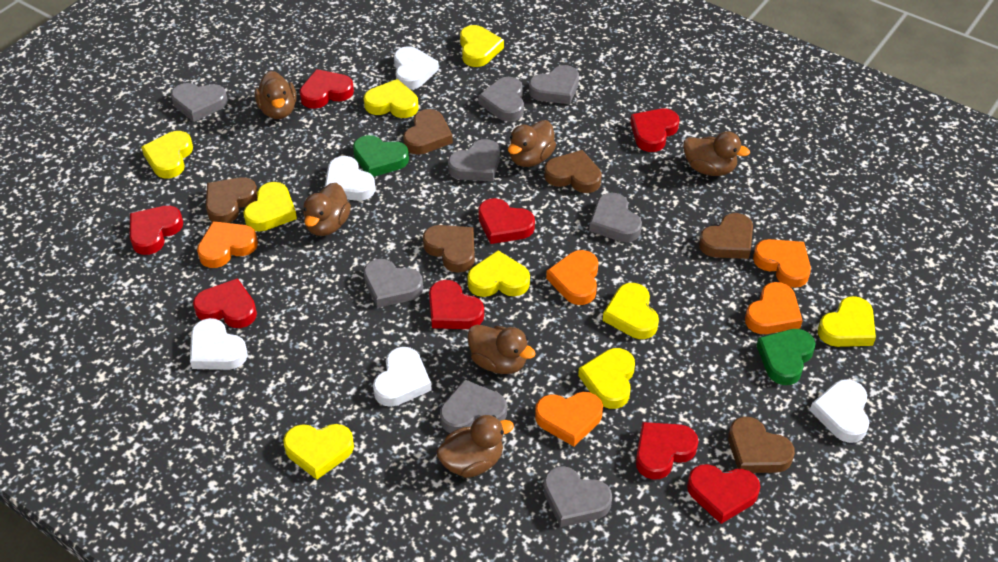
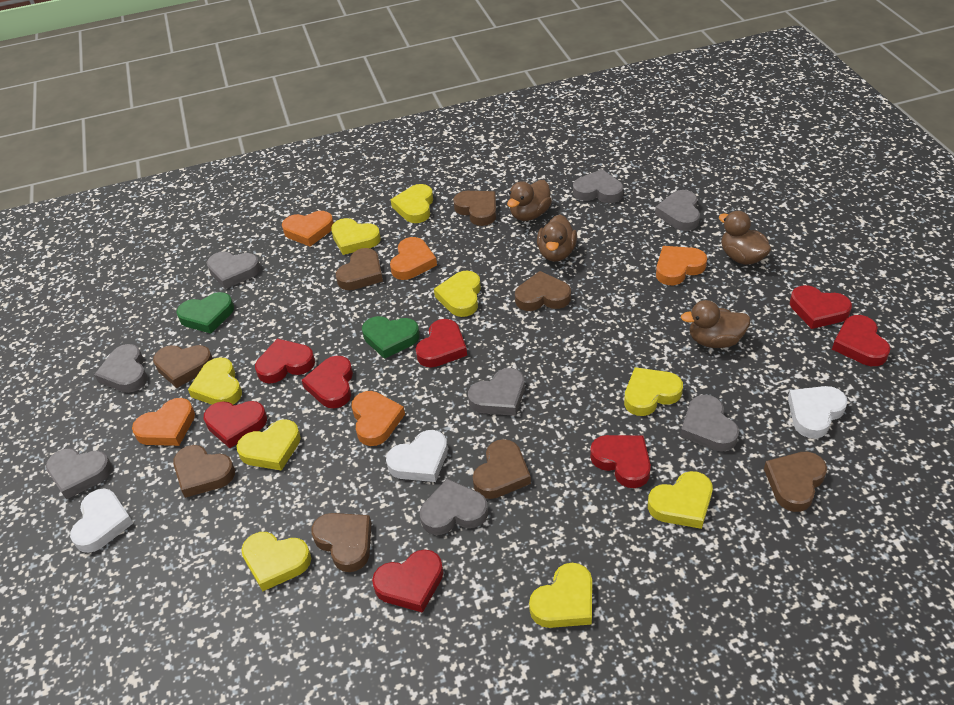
brown duck: [255,71,297,119] [303,183,351,236] [437,415,514,478] [467,325,536,374] [508,120,556,167] [683,131,750,176] = 6 -> [507,180,552,221] [537,215,577,262] [681,300,750,348] [719,211,771,265] = 4
brown heart: [206,177,257,223] [403,109,453,155] [423,225,475,273] [544,150,602,193] [699,213,753,259] [728,417,795,473] = 6 -> [153,345,213,388] [173,445,235,498] [312,513,371,572] [336,248,383,290] [453,191,496,226] [473,439,531,499] [515,271,571,311] [764,452,827,512] = 8
white heart: [190,318,248,370] [325,156,375,201] [373,347,432,407] [394,46,439,90] [810,379,870,443] = 5 -> [70,489,133,553] [386,430,448,482] [788,386,848,439] = 3

